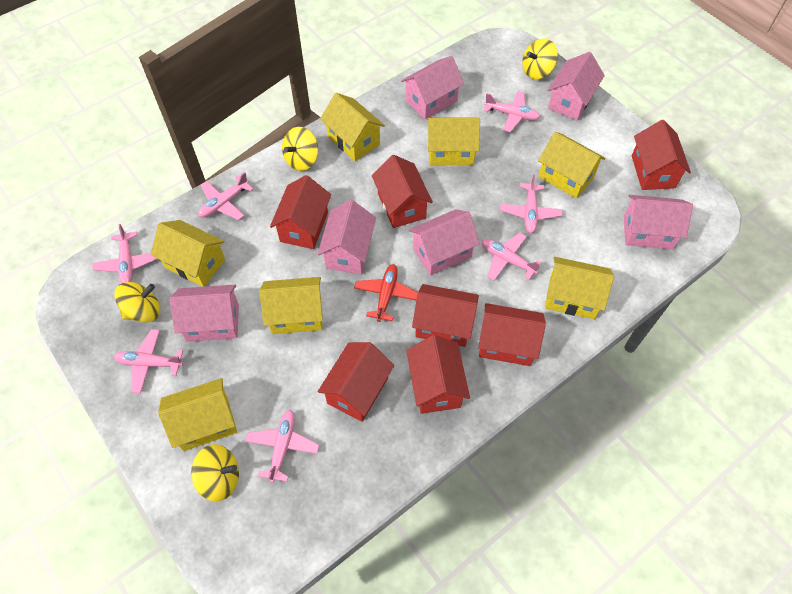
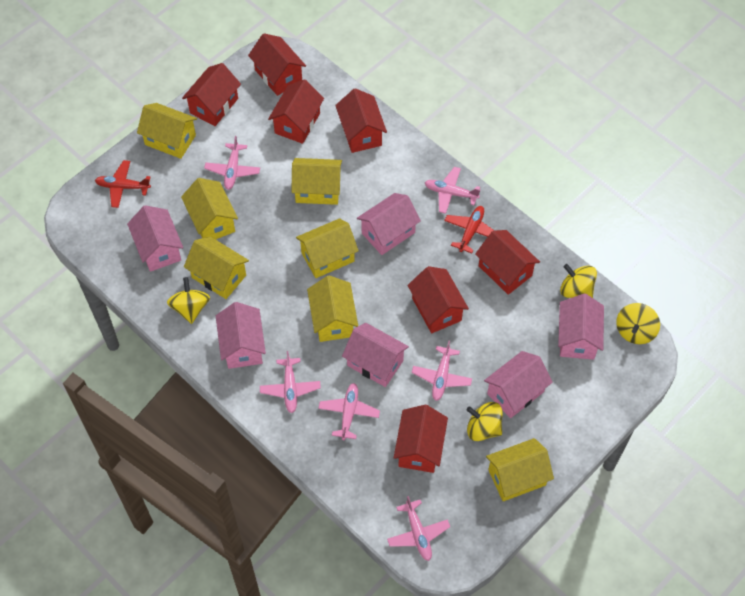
pink plane: [93,224,157,283] [114,329,183,393] [198,172,253,220] [245,410,319,483] [482,233,542,280] [484,91,540,132] [500,174,562,233] = 7 -> [204,136,260,190] [260,351,321,413] [318,383,380,440] [387,496,450,561] [412,341,472,401] [425,167,480,214] = 6
red plane: [354,264,418,322] = 1 -> [95,160,151,208] [444,206,494,253] = 2

